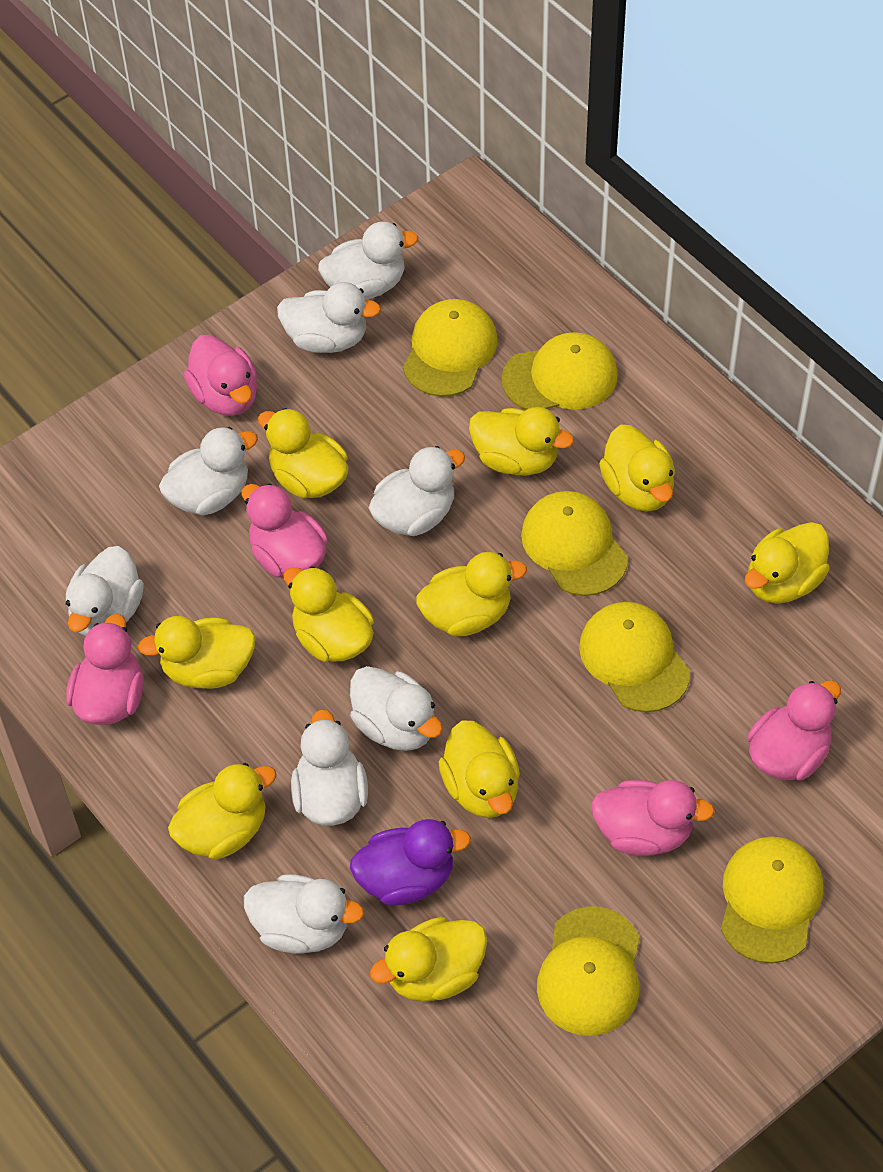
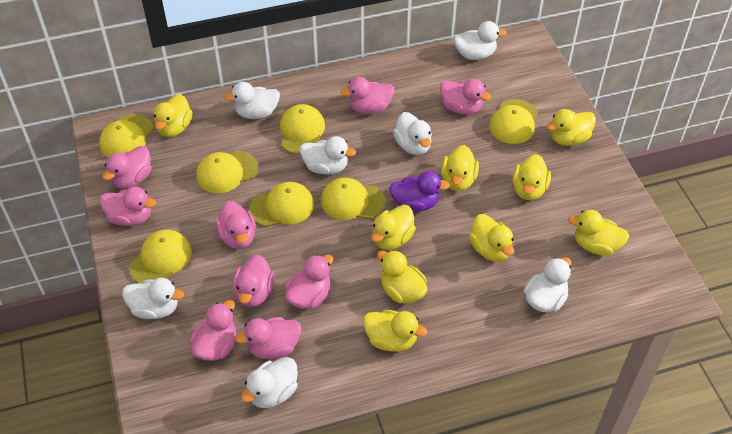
pink duck: [66,614,144,725] [184,335,257,416] [242,484,328,578] [591,780,715,856] [747,680,841,781] = 5 -> [100,187,156,226] [102,146,152,188] [190,300,236,361] [215,201,256,249] [233,255,275,307] [235,317,301,359] [285,255,333,309] [341,77,394,114] [440,79,492,115] = 9
white duck: [66,546,144,636] [159,427,258,515] [244,874,364,954] [277,282,381,353] [291,709,368,826] [318,222,418,300] [350,666,443,751] [369,446,465,536] = 8 -> [122,278,184,319] [224,82,280,119] [241,357,298,408] [300,136,356,175] [393,112,432,155] [454,21,507,60] [524,257,572,312] = 7
yellow cap: [403,299,497,397] [502,332,618,410] [521,491,628,596] [537,906,640,1036] [579,602,690,712] [721,836,823,963] = 6 -> [99,114,154,157] [129,230,192,283] [196,151,258,194] [249,182,314,227] [280,104,325,155] [321,177,386,220] [489,99,538,144] = 7
yellow duck: [138,616,256,689] [168,763,277,860] [258,408,349,498] [283,566,374,662] [370,917,487,1002] [416,552,527,636] [438,721,520,818] [469,407,574,475] [599,425,675,512] [745,522,830,604] = 10 -> [154,94,193,137] [363,310,427,352] [371,205,416,250] [377,250,427,304] [441,145,479,191] [469,214,514,262] [512,154,551,200] [547,109,596,146] [568,210,629,255] = 9

